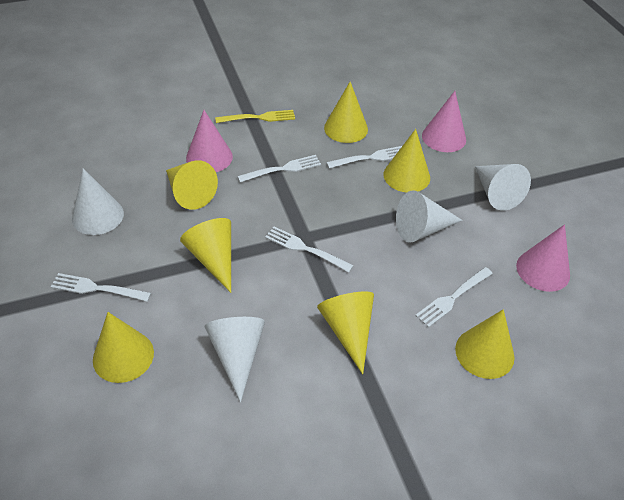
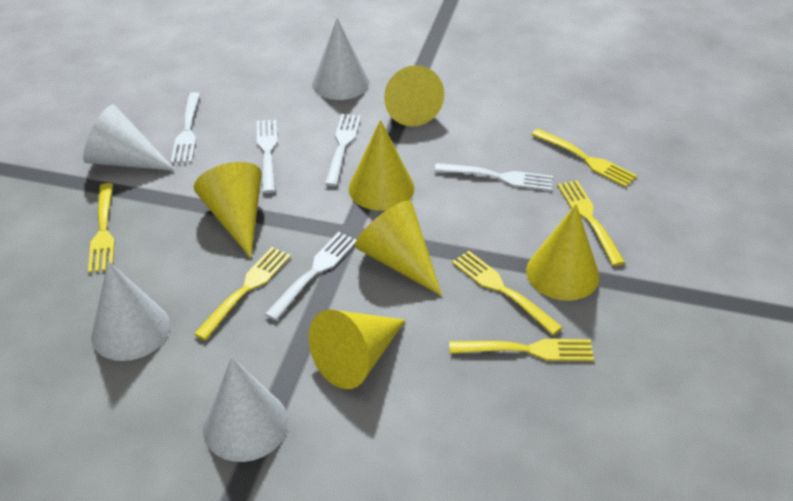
pink cone: [186,110,233,172] [422,91,466,152] [516,224,570,292] = 3 -> none = 0
yellow cone: [93,312,154,383] [166,160,218,210] [180,218,231,293] [317,291,374,374] [324,82,368,143] [383,129,430,192] [455,309,514,379] = 7 -> [194,162,262,258] [309,309,406,389] [349,120,414,211] [355,200,442,296] [384,65,444,127] [526,204,600,301] = 6
yellow fork: [215,110,295,123] = 1 -> [88,183,115,273] [194,247,291,340] [449,339,594,361] [452,251,563,335] [531,129,637,187] [557,180,625,266] = 6

